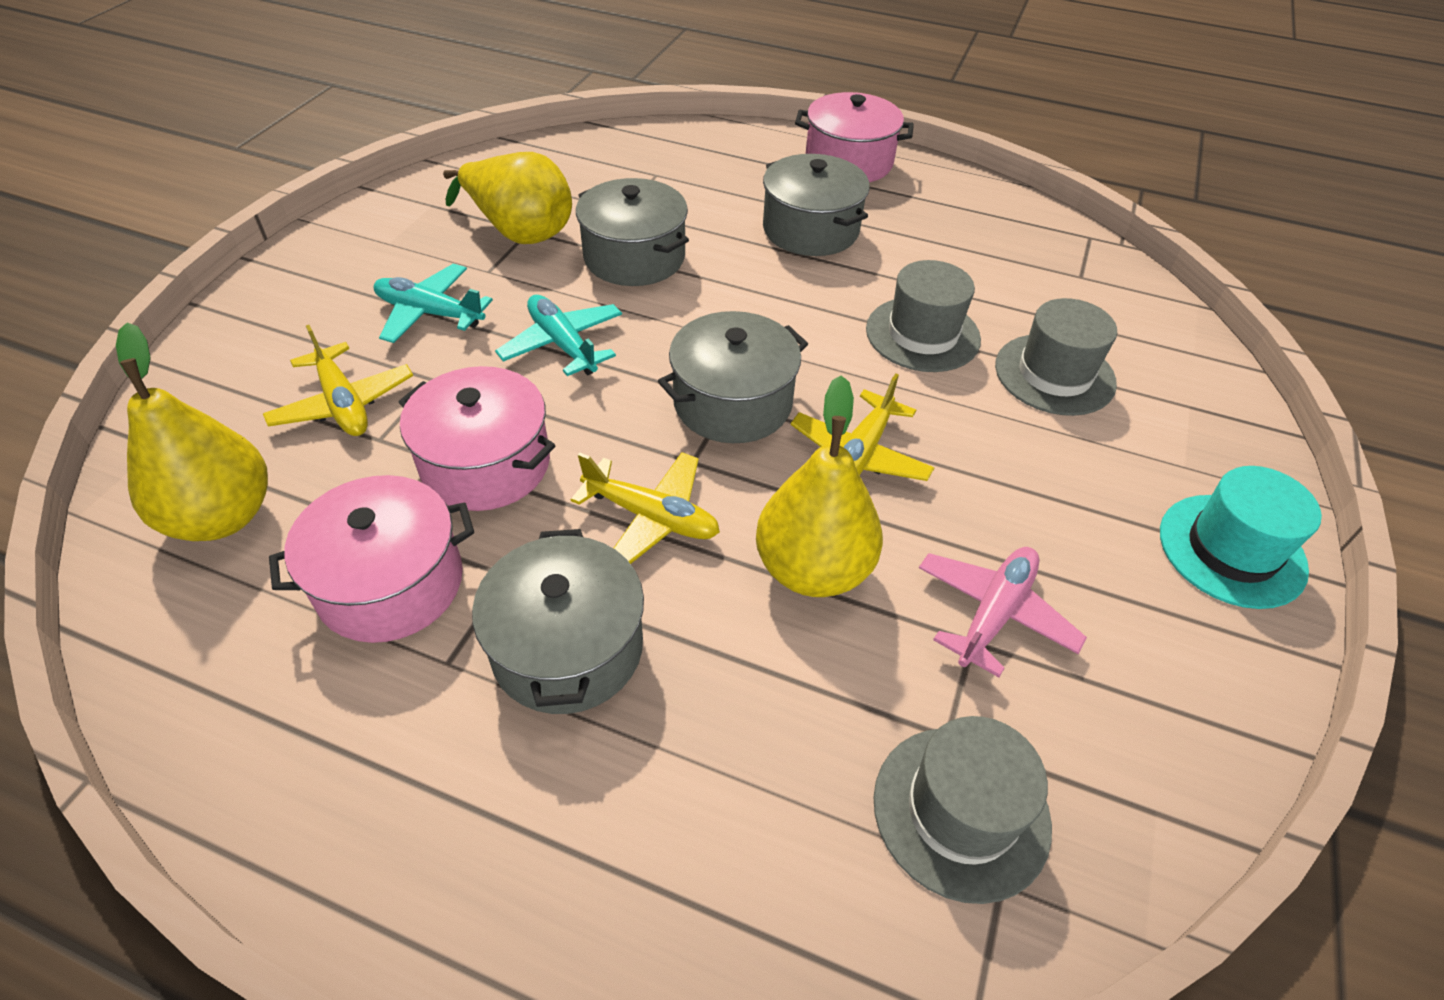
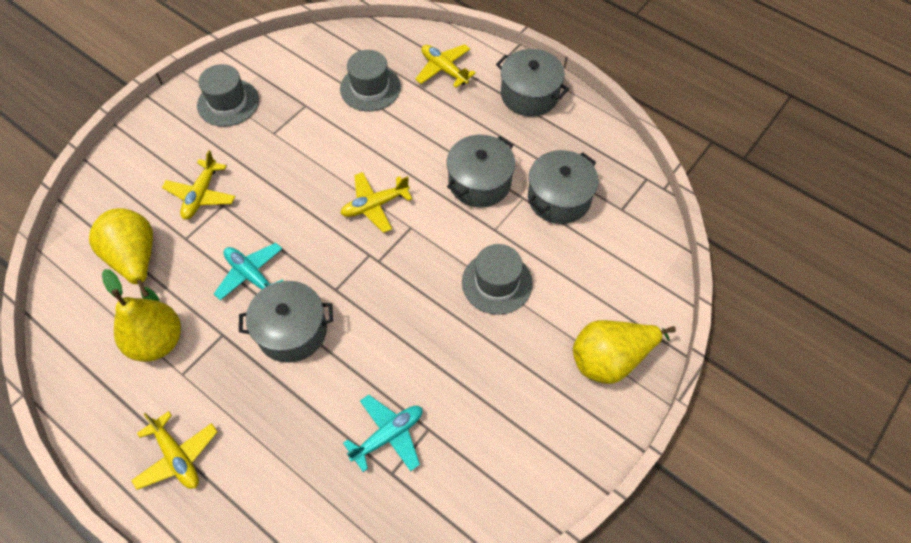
pink plane: [919,547,1087,677] = 1 -> none = 0
pink pot: [269,475,474,643] [399,366,556,511] [795,92,914,182] = 3 -> none = 0
turquoise hat: [1160,466,1322,609] = 1 -> none = 0
yellow plane: [263,325,413,436] [571,452,720,564] [791,373,935,481] = 3 -> [131,411,218,490] [162,150,236,220] [340,172,412,233] [415,44,476,88] = 4

